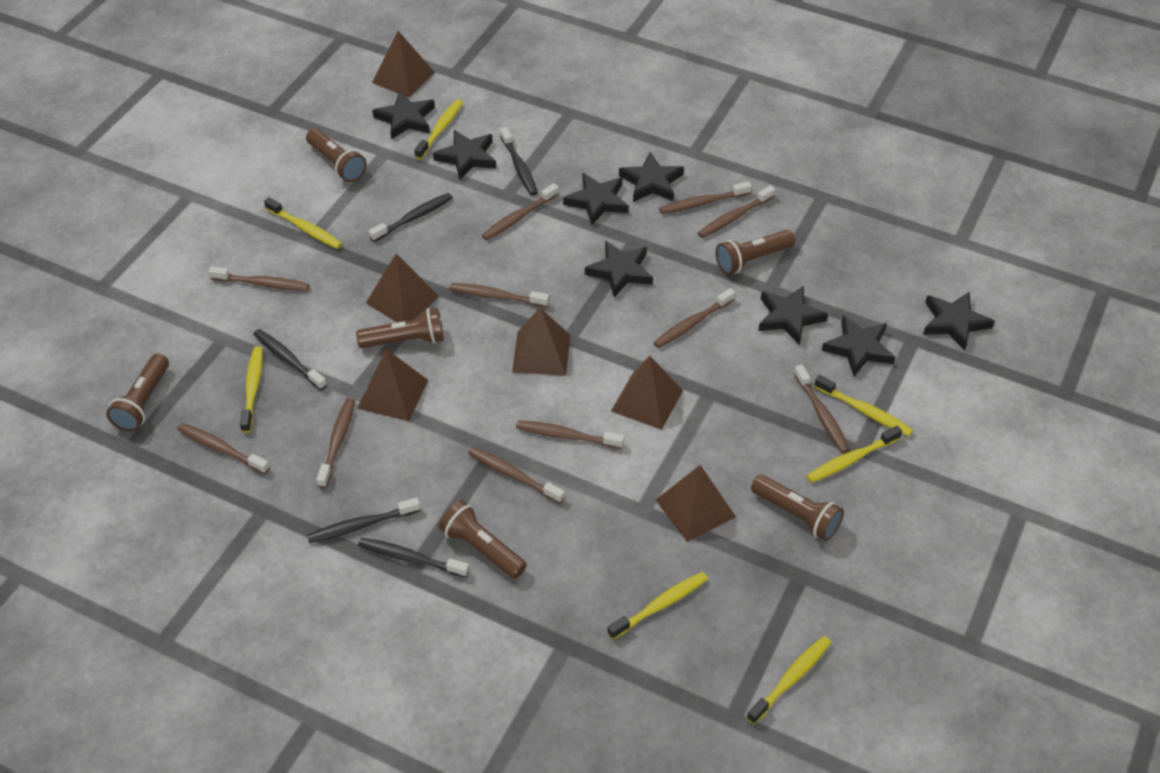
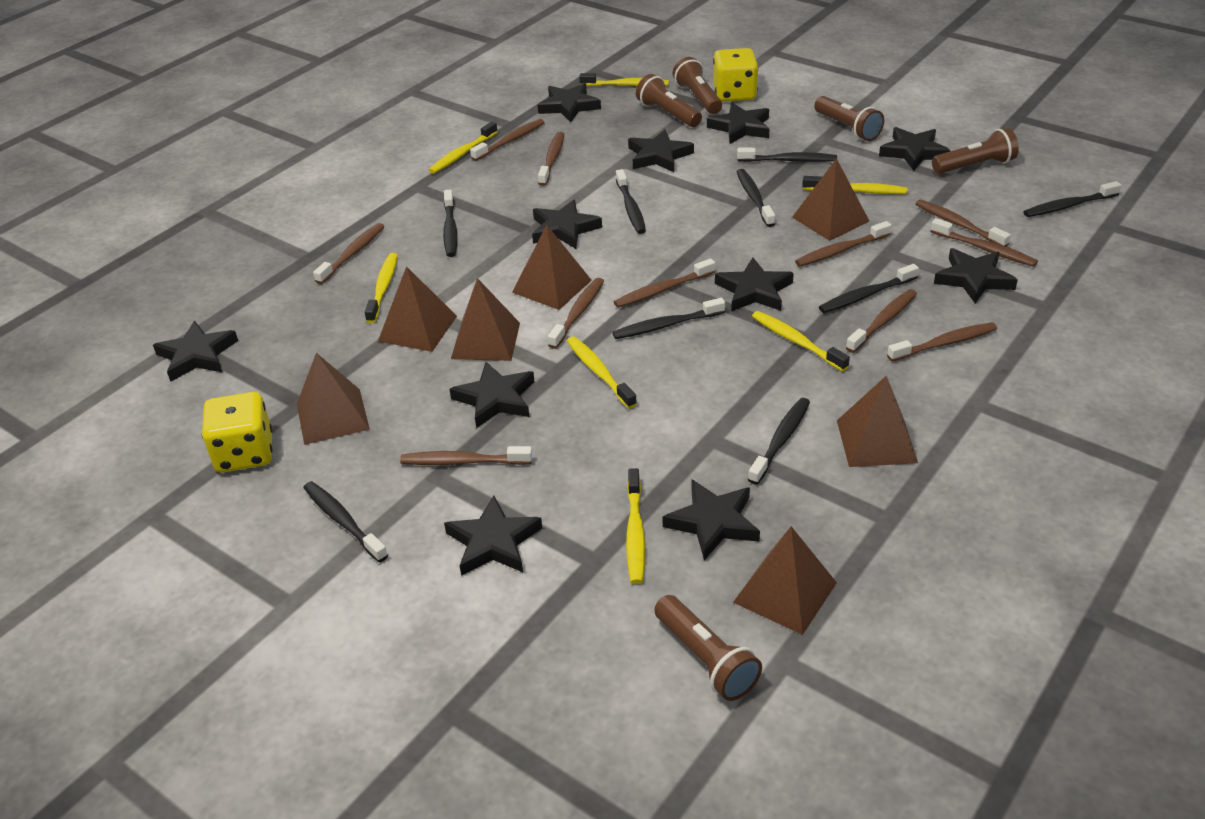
black star: [372,91,435,140] [433,130,496,180] [563,173,629,225] [585,241,653,297] [619,152,684,202] [758,286,828,345] [822,315,895,376] [923,291,995,351] = 8 -> [153,321,238,382] [444,495,542,576] [449,362,534,428] [532,200,602,249] [538,83,601,122] [628,129,694,172] [663,480,760,561] [707,103,769,144] [715,258,794,311] [879,127,951,171] [934,248,1018,304] = 11
black toothbrush: [253,329,327,390] [307,497,420,543] [358,538,469,578] [369,193,453,242] [500,127,538,195] = 5 -> [303,481,388,562] [443,189,457,257] [612,298,725,339] [616,169,646,234] [736,169,775,227] [737,148,837,162] [748,398,810,484] [819,264,919,313] [1023,181,1121,217] = 9
brown flashlight: [106,353,169,432] [306,129,367,182] [356,308,444,348] [439,500,527,579] [715,230,795,275] [751,475,844,541] = 6 -> [636,74,702,127] [654,595,762,701] [673,57,722,114] [814,96,884,141] [932,128,1019,174] = 5
brown pyramid: [357,349,428,421] [366,254,439,322] [372,31,435,98] [512,308,570,376] [611,356,683,430] [656,465,736,542] = 6 -> [297,353,370,445] [378,266,457,352] [451,278,520,361] [512,225,591,310] [733,526,837,635] [792,158,870,241] [837,375,918,467] = 7
yellow dice: none = 0 -> [202,392,273,473] [713,48,758,102] = 2

